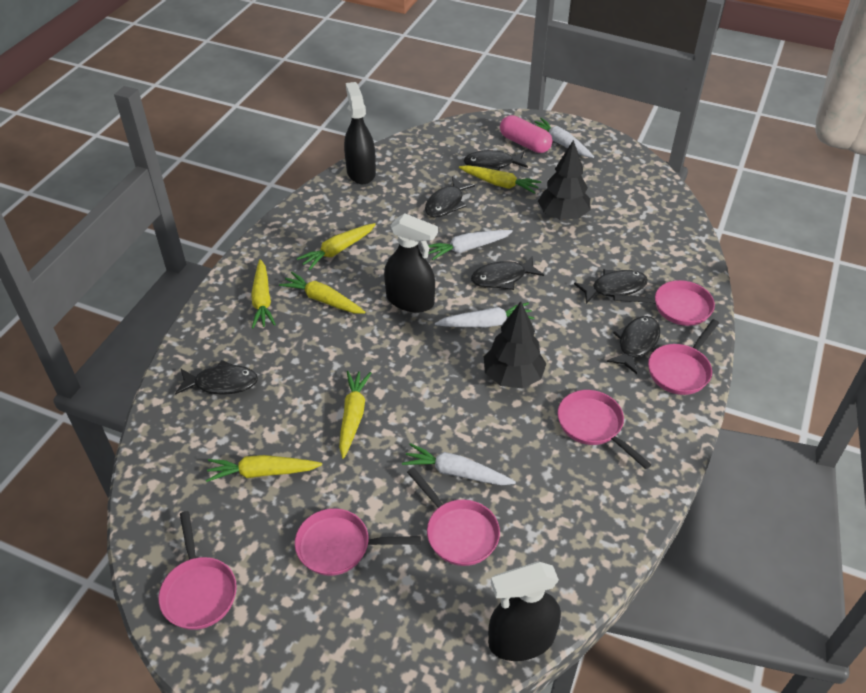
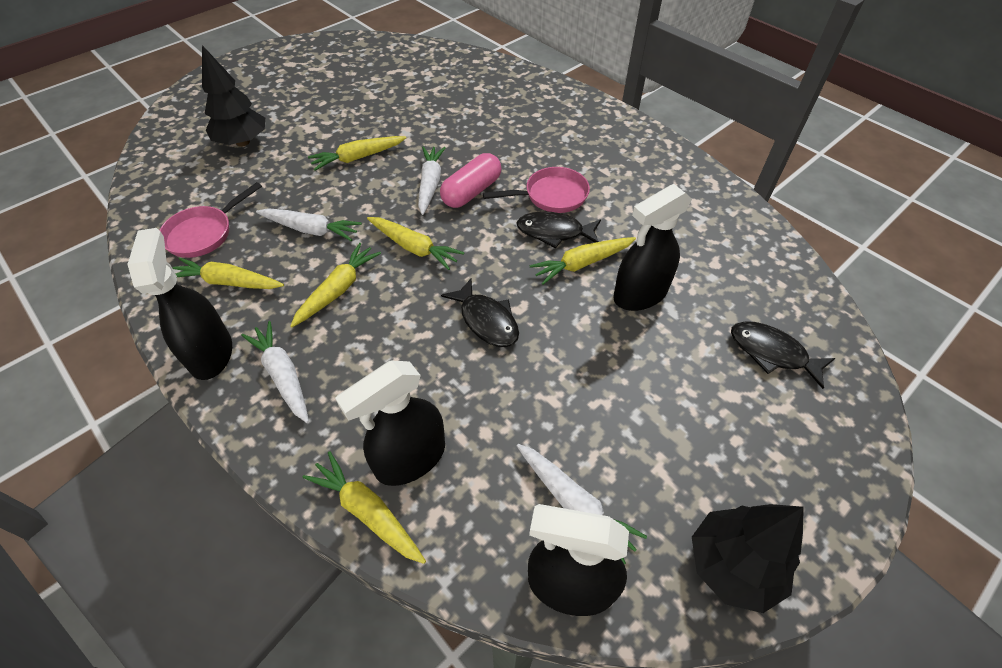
black fish: [175,360,258,395] [425,176,475,218] [464,150,528,171] [471,256,544,290] [574,269,648,304] [607,316,661,374] = 6 -> [441,278,519,347] [516,211,601,248] [731,321,835,389] = 3
black spray bottle: [344,82,376,184] [384,213,438,312] [488,561,561,661] = 3 -> [127,228,232,380] [335,361,445,486] [528,504,629,616] [613,184,692,311] = 4
pink pan: [159,511,237,630] [295,508,421,576] [407,467,500,566] [557,390,652,469] [613,280,715,326] [648,319,719,395] = 6 -> [159,182,262,258] [483,167,590,213] = 2

